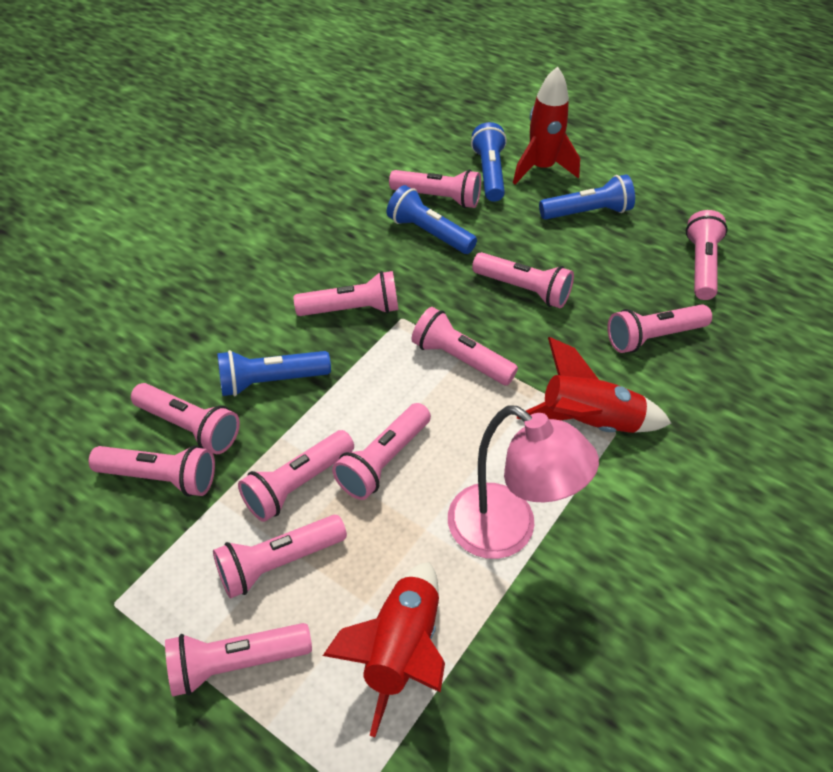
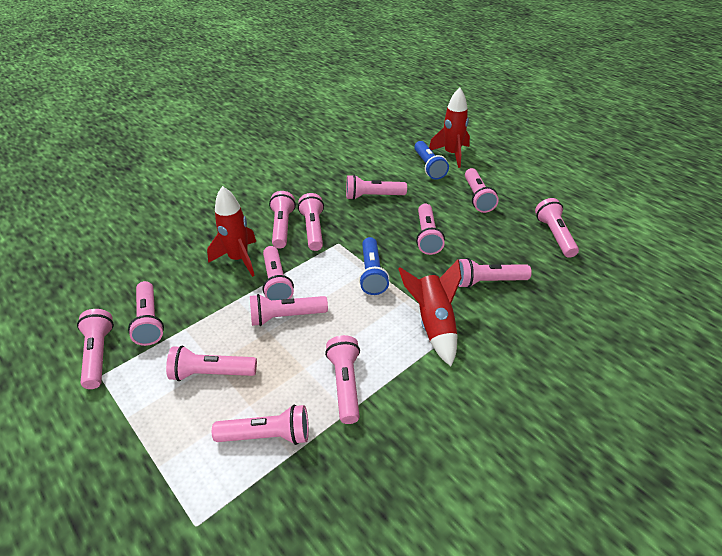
blue flashlight: [217,350,331,396] [387,185,477,254] [471,122,507,202] [539,175,635,220] = 4 -> [359,237,390,295] [414,141,449,180] = 2
pink flashlight: [89,446,215,496] [131,383,240,454] [165,623,312,697] [213,515,347,598] [238,430,354,522] [294,271,398,316] [332,403,431,500] [389,170,481,208] [411,307,518,385] [472,252,574,308] [608,304,712,353] [686,210,728,300] = 12 -> [77,309,114,389] [128,281,164,346] [166,345,257,381] [212,405,309,445] [250,294,328,326] [263,246,294,300] [269,191,296,248] [298,193,324,251] [325,335,360,424] [346,175,407,200] [416,204,445,255] [459,258,532,288] [465,168,499,213] [535,198,579,258] = 14
pink lamp: [448,405,599,559] = 1 -> none = 0

